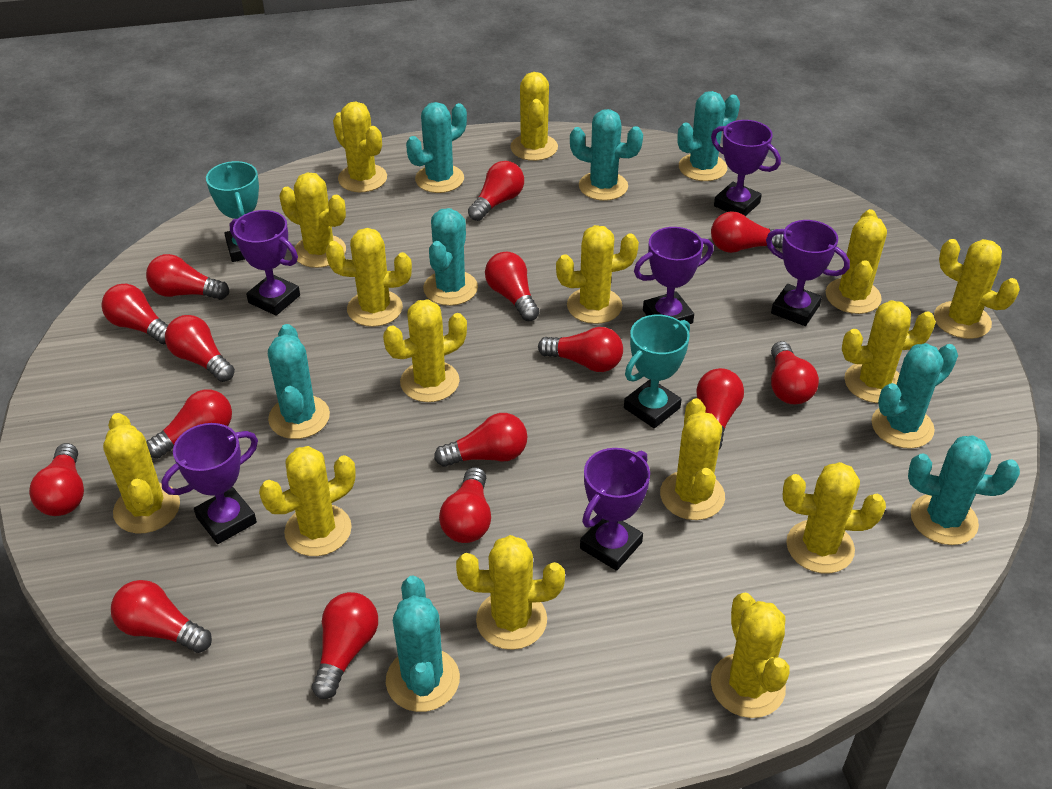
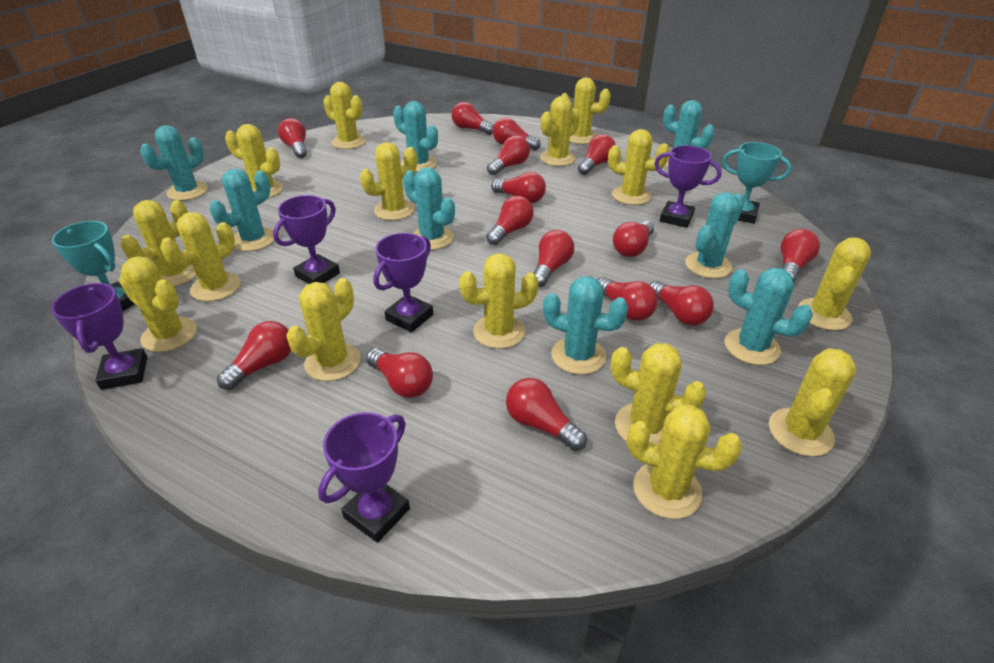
purple trophy: [161,423,258,544] [230,210,300,316] [580,448,650,571] [634,227,714,324] [711,120,781,216] [766,220,850,326] = 6 -> [51,283,147,390] [273,195,340,284] [318,412,410,543] [373,233,433,333] [654,145,722,228] = 5

